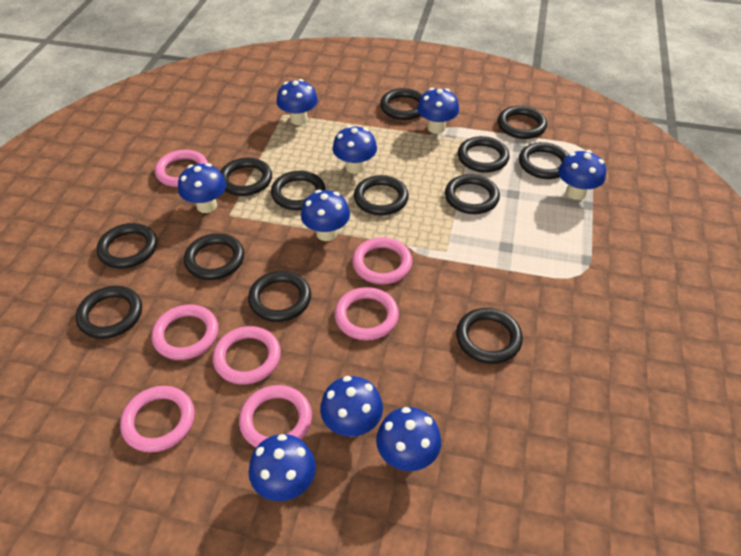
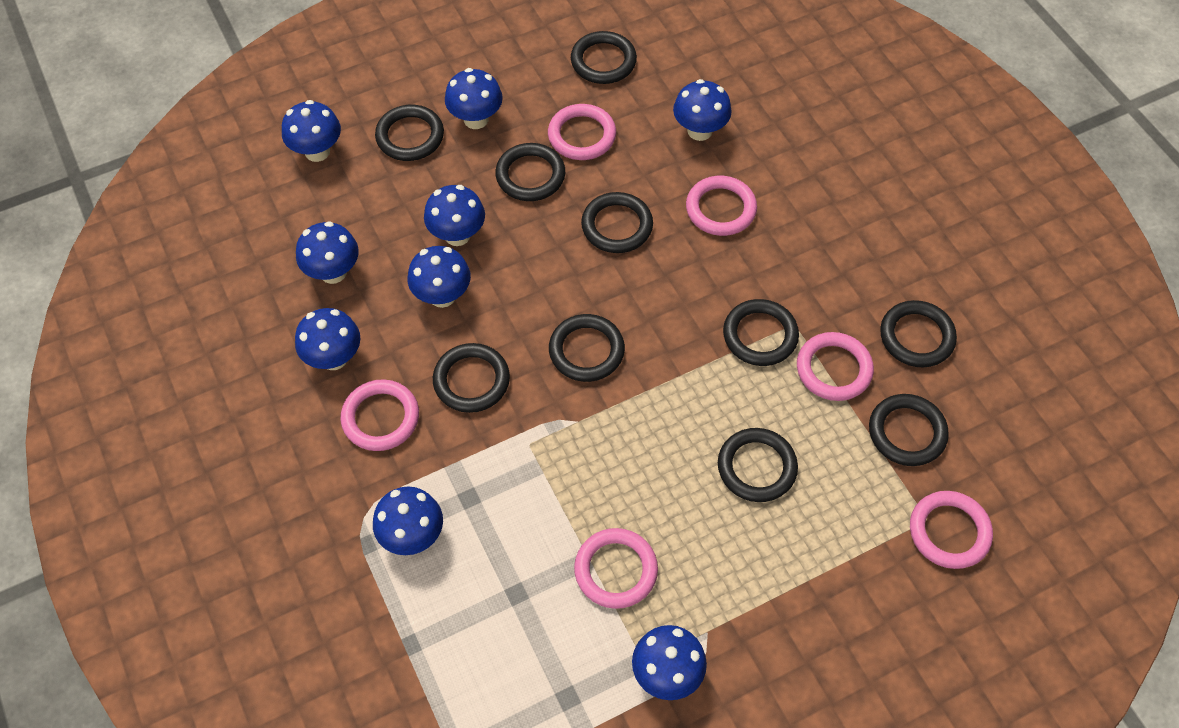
black ring: [76,286,142,339] [97,223,157,269] [184,233,244,280] [220,158,272,196] [248,271,311,322] [271,171,325,210] [354,175,409,215] [380,88,423,120] [445,174,500,214] [456,308,523,364] [458,136,510,173] [498,106,547,139] [519,142,569,179] = 13 -> [375,105,444,161] [433,343,510,413] [495,143,565,201] [549,314,625,382] [571,31,637,84] [581,192,653,253] [718,428,798,502] [723,299,799,366] [869,394,949,466] [880,300,957,368] = 10
pink ring: [120,386,195,453] [152,305,218,360] [155,150,208,187] [213,326,281,385] [239,385,312,447] [335,287,399,341] [352,237,412,284] = 7 -> [341,379,419,451] [548,104,616,160] [574,528,658,609] [686,176,757,236] [797,332,874,401] [910,491,993,569] = 6

